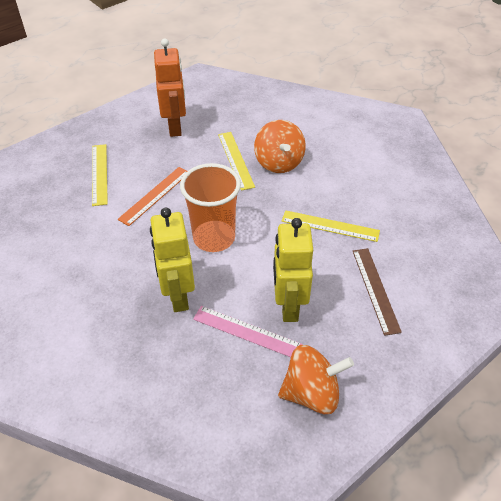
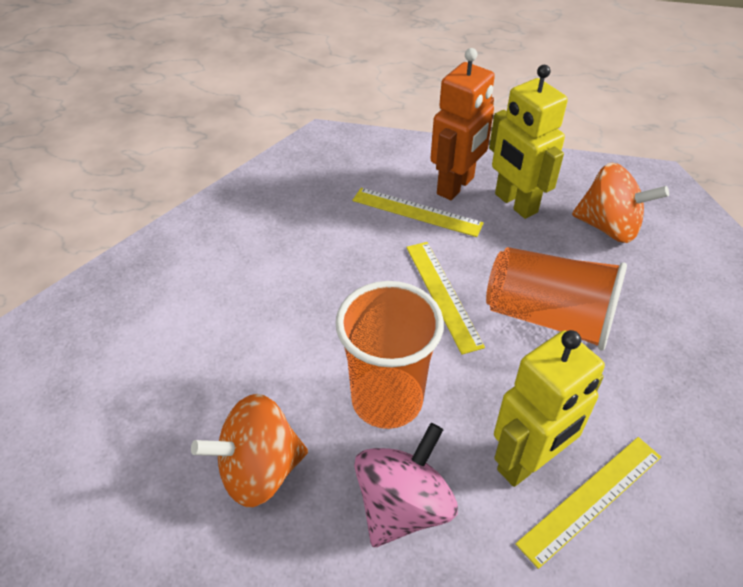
brown ruler: [353,248,402,336] = 1 -> none = 0
orange cup: [180,163,241,252] = 1 -> [335,281,444,429] [486,247,627,351] = 2
orange ruler: [117,167,187,226] = 1 -> none = 0
pink ruler: [193,306,303,357] = 1 -> none = 0
pink spinning top: none = 0 -> [354,423,458,547] = 1

